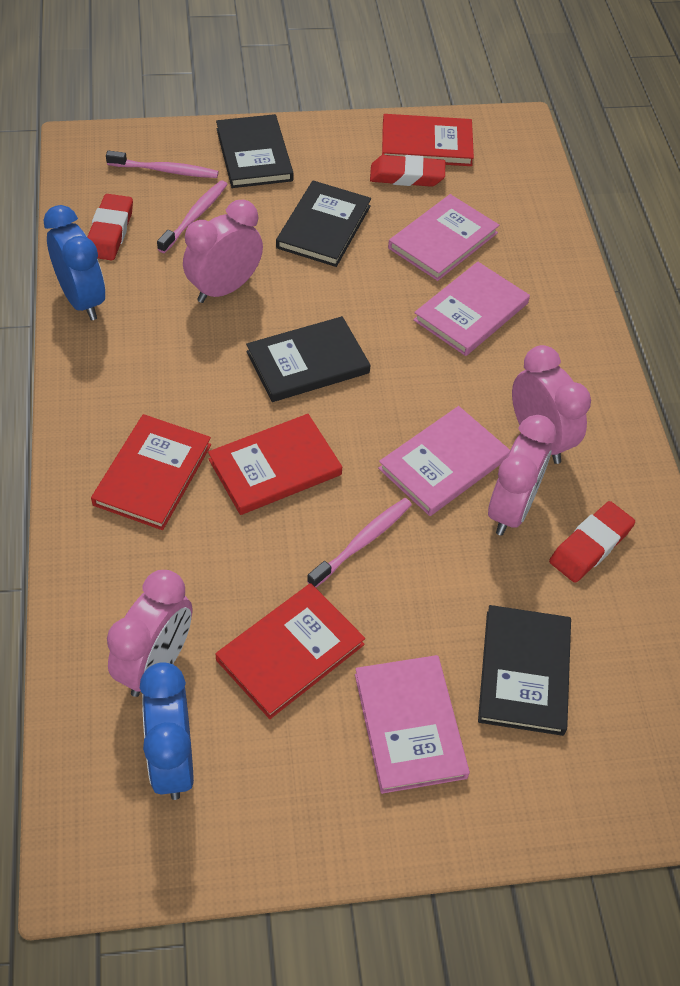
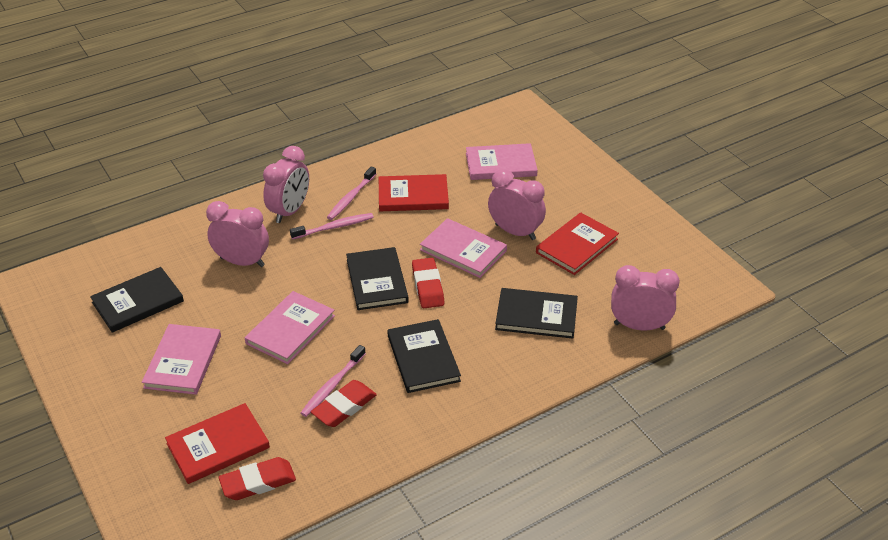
blue clock: [43,205,105,320] [140,662,194,800] = 2 -> none = 0
red book: [91,414,211,530] [208,414,342,515] [216,583,365,719] [382,114,474,166] = 4 -> [165,403,270,484] [379,174,449,211] [536,212,619,275] = 3

